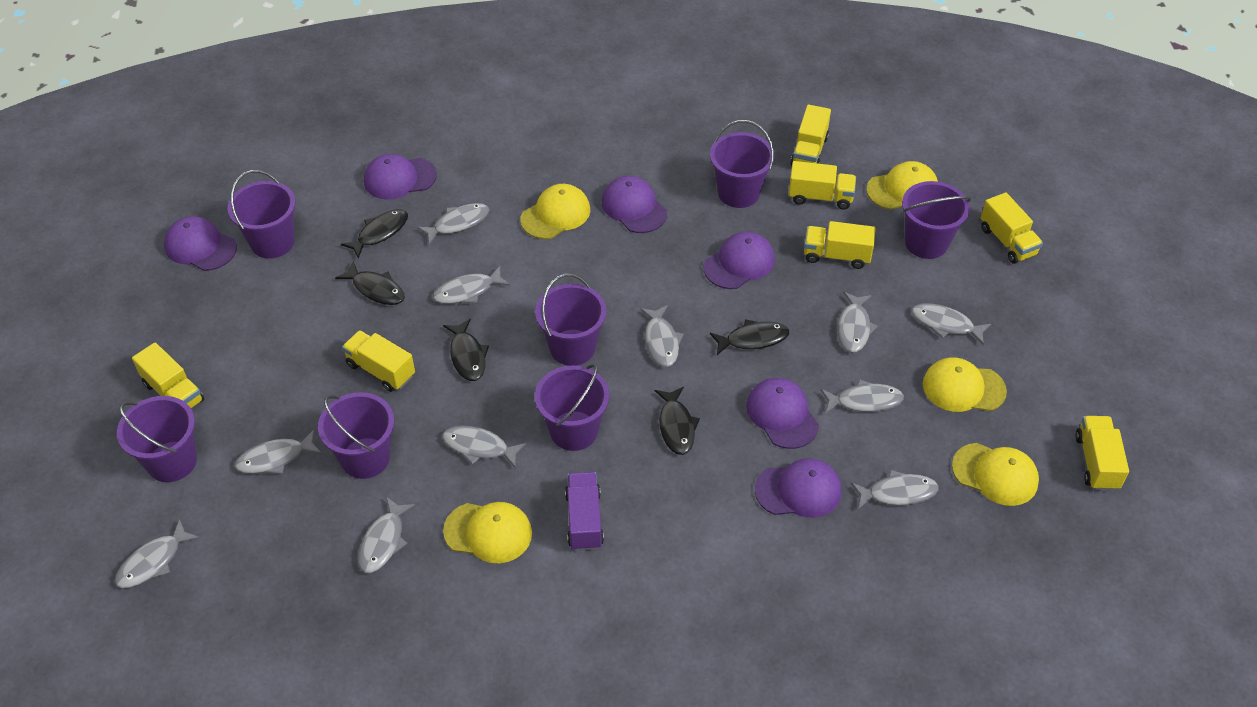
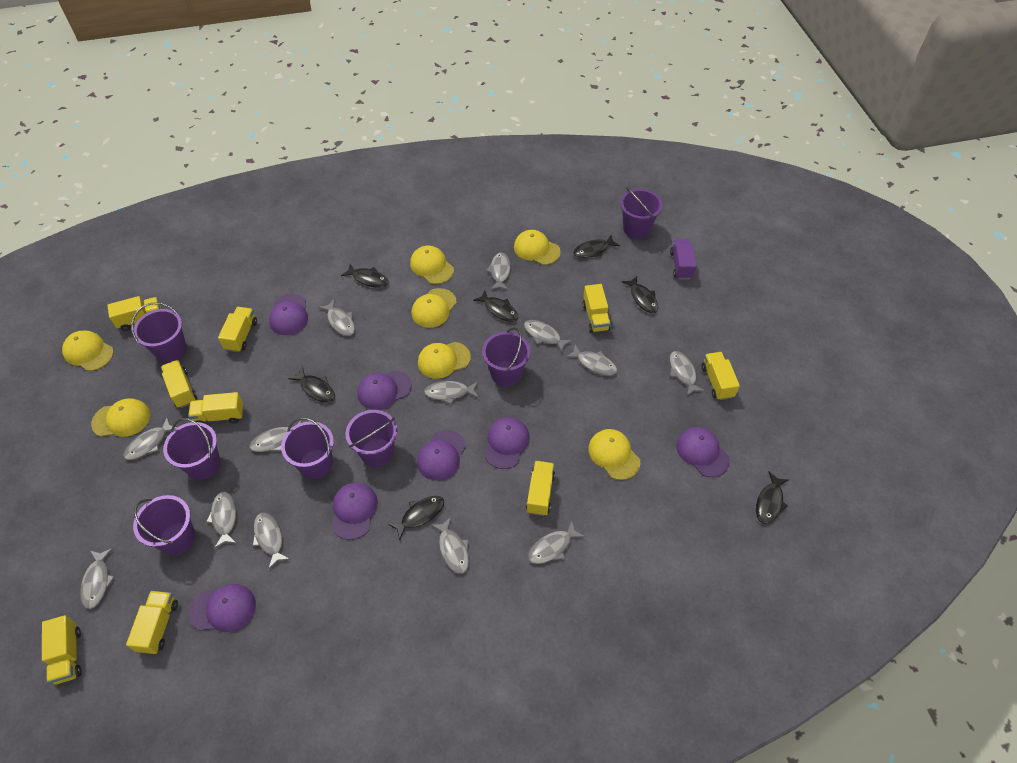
black fish: [335,261,405,305] [341,209,408,259] [443,319,489,381] [655,387,700,455] [710,319,789,355] = 5 -> [289,367,335,403] [341,264,389,288] [388,496,444,540] [473,291,518,322] [573,234,620,258] [622,276,658,313] [756,472,789,524] = 7
grey fish: [115,519,200,588] [235,430,322,474] [358,497,415,573] [417,203,489,245] [433,266,510,304] [443,426,526,467] [640,305,684,367] [821,379,904,414] [838,292,878,353] [851,470,939,509] [912,303,991,345] = 11 -> [80,548,115,609] [123,417,177,460] [206,492,237,549] [250,420,302,452] [252,512,290,569] [318,299,355,336] [424,381,479,404] [431,517,469,574] [486,252,511,290] [524,320,573,352] [528,520,585,564] [566,344,617,376] [670,351,705,396] = 13
purple cap: [164,216,237,271] [364,154,437,200] [602,176,667,233] [704,232,775,289] [746,378,819,449] [755,458,842,518] = 6 -> [189,584,256,632] [269,294,308,335] [332,482,378,540] [357,370,412,410] [417,430,466,481] [484,417,530,469] [676,427,730,477] = 7
yellow cap: [443,502,532,563] [521,184,590,239] [867,161,938,210] [923,358,1007,412] [952,443,1039,506] = 5 -> [62,330,114,371] [91,398,150,437] [410,246,454,284] [412,288,457,328] [418,342,471,379] [514,230,561,265] [588,429,640,480] = 7
yellow truck: [132,342,204,408] [342,330,415,392] [788,161,856,210] [790,105,831,166] [804,221,876,269] [981,192,1043,264] [1075,416,1129,491] = 7 -> [42,615,82,684] [107,296,161,331] [126,591,178,654] [161,360,197,408] [188,392,243,423] [218,307,257,352] [526,461,555,516] [583,284,611,333] [701,352,740,400] = 9

